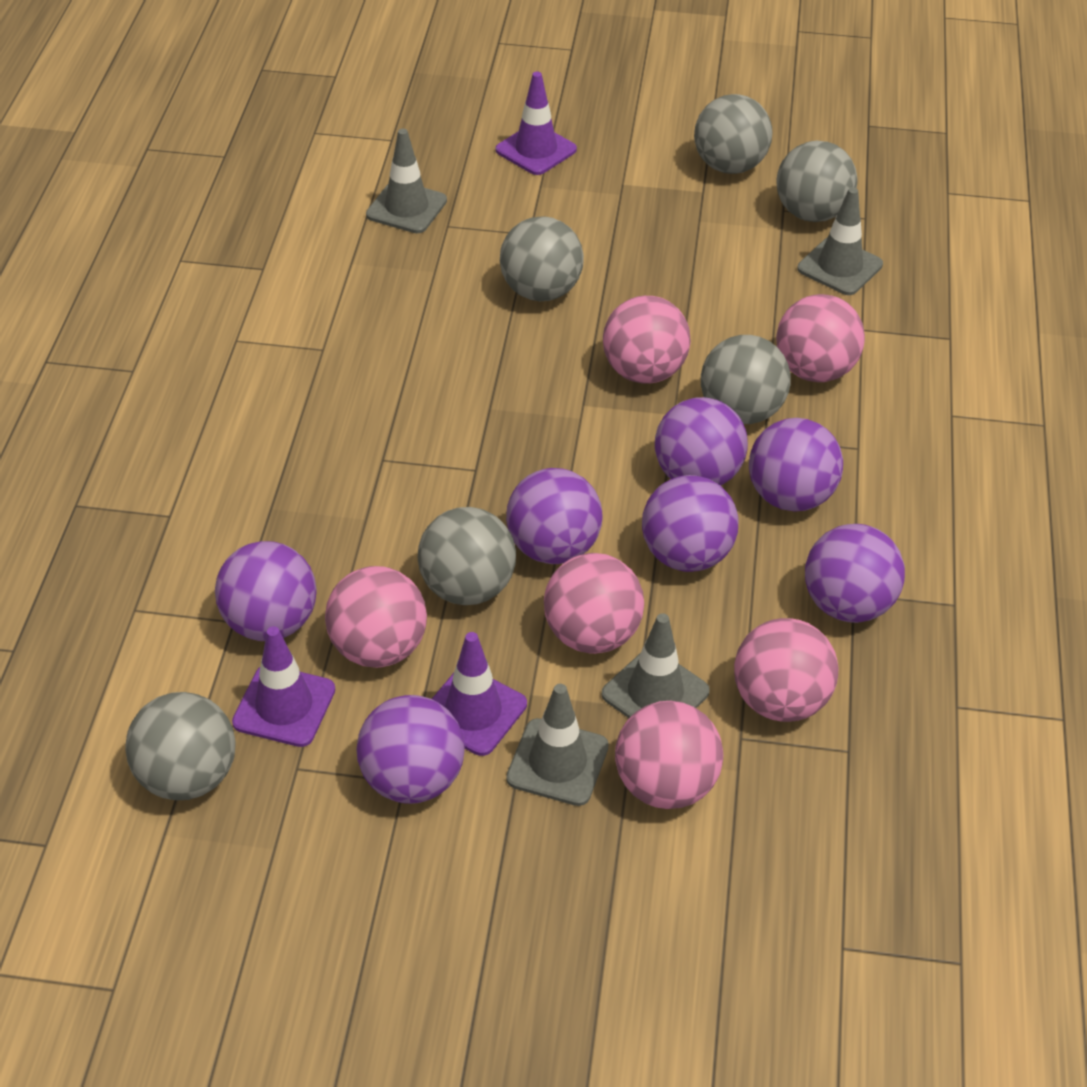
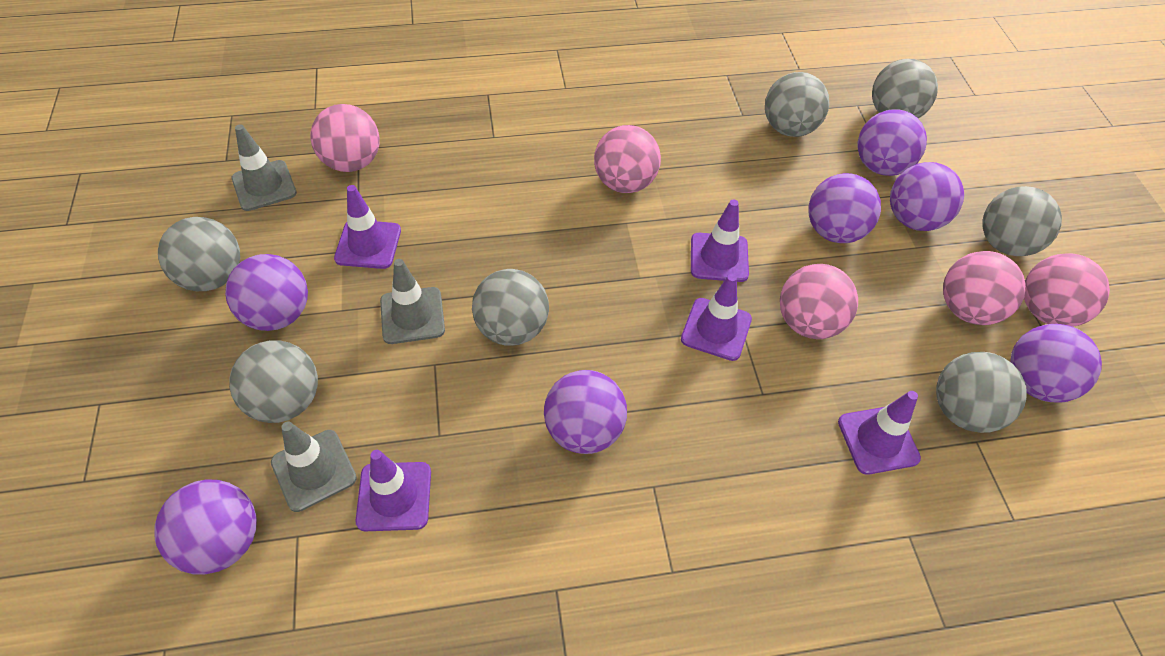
grey ball: [125,692,236,800] [418,507,516,605] [500,216,584,301] [694,94,772,174] [701,335,791,424] [776,140,857,222] = 6 -> [158,217,240,291] [229,340,318,423] [472,269,549,346] [765,72,829,137] [872,59,938,118] [936,352,1027,433] [983,186,1062,256] = 7
grey traffic cone: [366,129,447,233] [506,684,609,806] [602,613,710,718] [797,187,883,295] = 4 -> [232,124,297,211] [271,421,357,512] [380,259,445,344] = 3
pink ball: [325,566,427,668] [544,553,644,654] [603,296,691,384] [615,701,723,809] [734,618,838,722] [776,294,865,382] = 6 -> [311,104,380,172] [594,125,661,193] [780,264,858,339] [943,251,1026,325] [1024,253,1110,327] = 5
purple traffic cone: [232,626,335,747] [432,632,527,756] [495,72,577,175] = 3 -> [334,185,401,269] [355,450,431,531] [681,274,752,361] [691,199,749,282] [838,391,921,475] = 5

